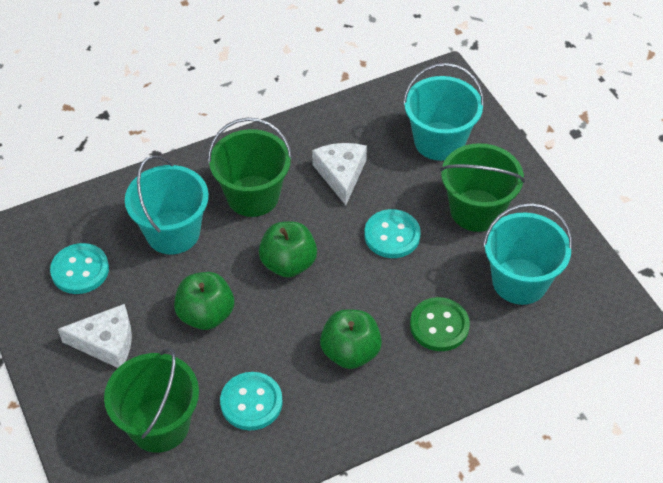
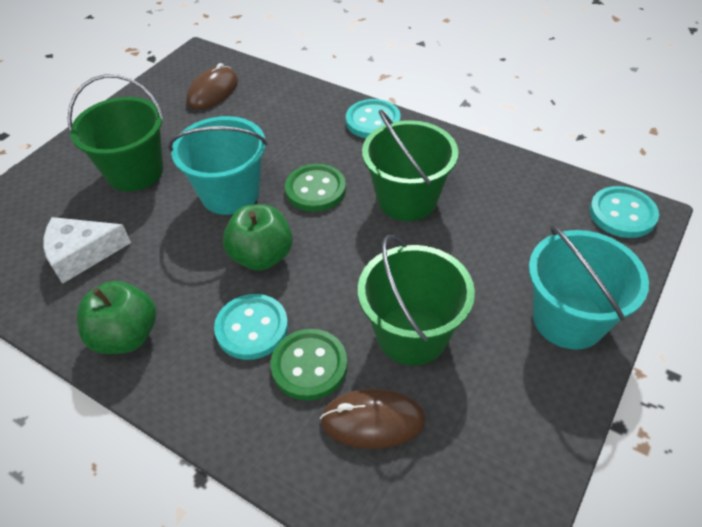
brown mouse: none = 0 -> [186,63,238,110] [320,388,426,449] = 2
green apple: [174,272,234,330] [259,221,317,278] [320,309,382,369] = 3 -> [77,281,156,354] [223,204,292,271] = 2
green button: [410,297,470,351] = 1 -> [270,329,348,401] [285,164,346,212] = 2
turquoise bucket: [125,155,209,254] [403,63,484,161] [483,203,573,305] = 3 -> [168,116,268,215] [529,225,649,350] = 2
white cheese: [58,304,132,368] [312,143,367,205] = 2 -> [43,217,131,284] = 1

